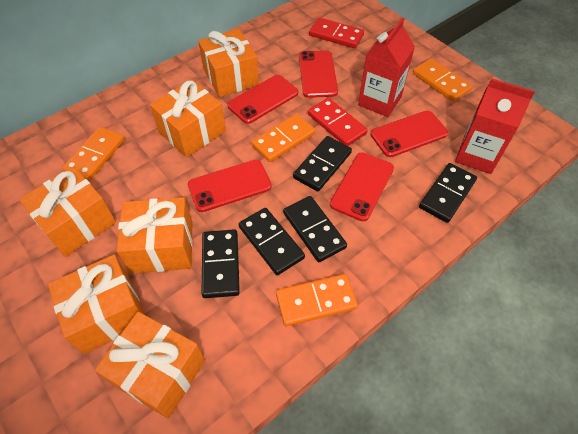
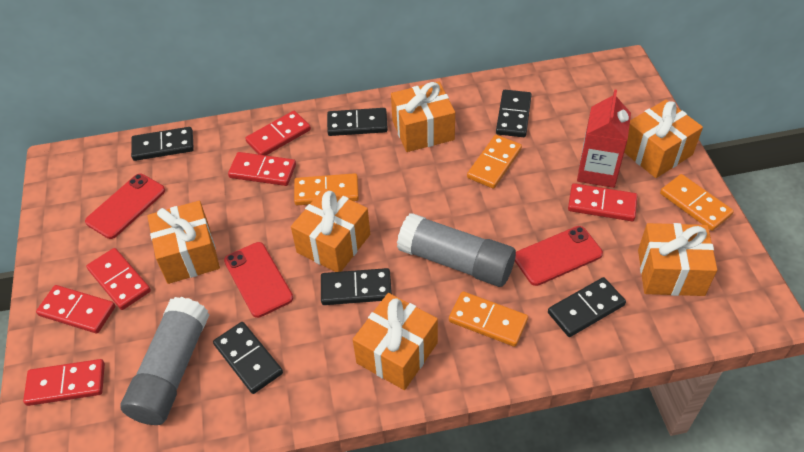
black domino: [202,229,240,298] [239,208,305,275] [283,196,347,262] [293,136,352,192] [419,163,477,223] = 5 -> [131,127,194,161] [213,322,283,394] [321,268,392,305] [327,108,388,136] [496,90,532,137] [548,277,626,337] = 6
grey glue stick: none = 0 -> [120,297,209,425] [397,213,516,287] = 2
red carton: [358,18,415,117] [455,78,535,174] = 2 -> [577,90,631,188] = 1
red domino: [308,98,368,146] [309,18,364,48] = 2 -> [23,359,105,406] [36,285,115,334] [86,248,151,310] [228,152,296,186] [245,111,311,155] [568,183,637,221] = 6
red phone: [188,160,272,212] [227,75,298,124] [299,50,338,98] [330,152,394,221] [371,111,448,157] = 5 -> [85,174,165,239] [224,242,293,318] [515,226,603,286] = 3

